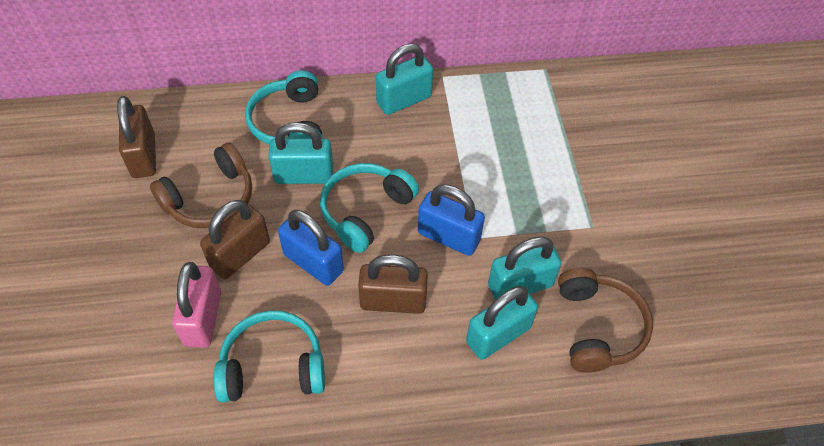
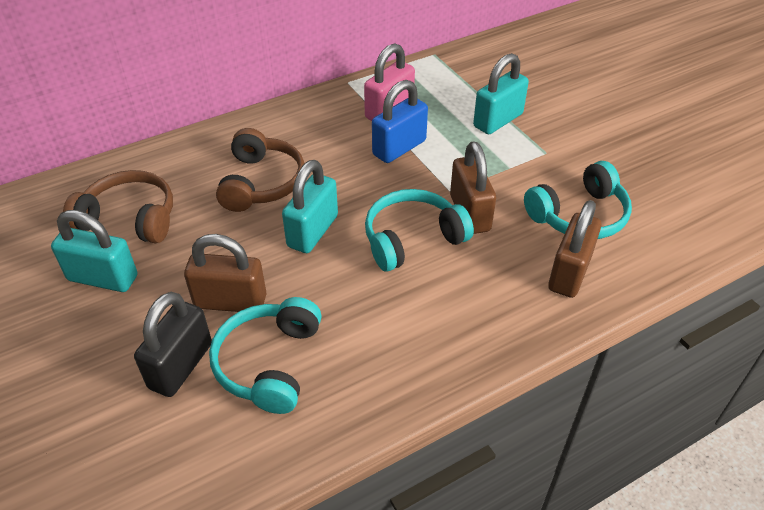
black padlock: none = 0 -> [134,292,212,397] = 1
blue padlock: [278,210,344,286] [418,185,485,256] = 2 -> [372,80,428,163] = 1
turquoise padlock: [268,122,333,184] [376,44,433,115] [466,286,538,360] [488,237,562,300] = 4 -> [51,210,137,292] [282,160,338,253] [473,53,529,134] = 3

